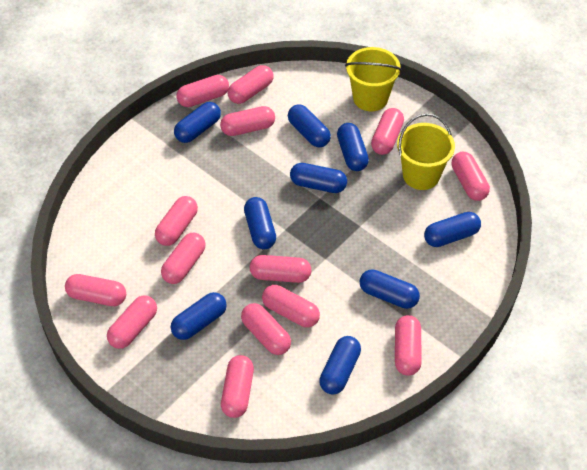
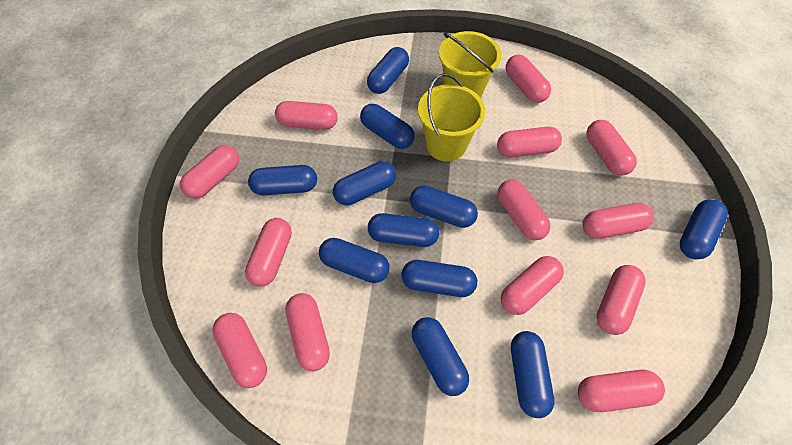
blue capsule: [171,292,227,340] [174,102,221,143] [244,197,276,249] [288,104,331,147] [290,163,347,193] [319,336,361,395] [337,123,369,171] [360,269,420,309] [424,212,481,247] = 9 -> [248,165,317,195] [319,238,390,283] [333,161,396,205] [360,104,415,149] [367,47,409,94] [368,213,439,247] [402,260,477,297] [410,186,478,228] [412,317,469,396] [511,331,554,418] [680,199,728,259] = 11
pink capsule: [65,274,126,306] [107,296,157,349] [155,196,198,246] [161,233,206,284] [176,75,229,107] [220,106,275,136] [221,355,254,418] [228,65,274,104] [241,303,291,355] [250,255,311,283] [262,285,320,327] [371,108,404,155] [395,315,422,376] [452,152,490,201] = 14 -> [180,145,239,199] [212,313,267,388] [245,218,292,287] [275,101,338,130] [285,293,330,371] [497,127,562,158] [497,180,551,240] [501,256,564,315] [506,55,551,103] [578,370,665,412] [583,203,654,239] [586,120,637,176] [597,265,646,335] = 13

